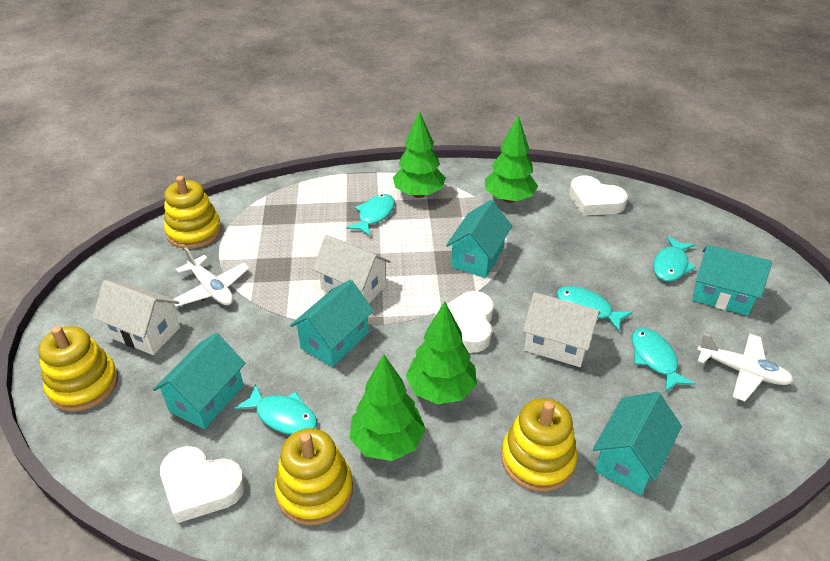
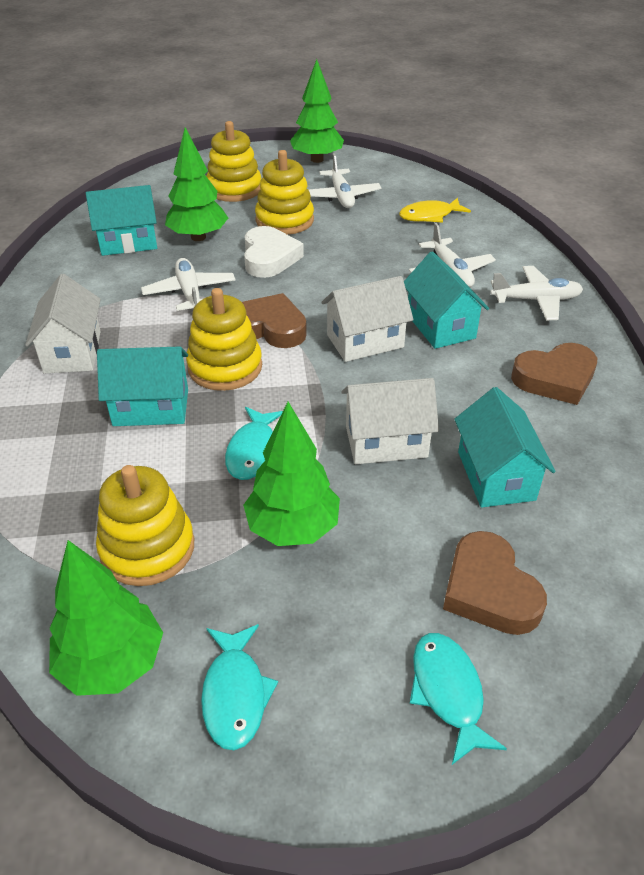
brown heart: none = 0 -> [242,293,307,348] [443,531,547,635] [511,343,597,405] = 3
turquoise fish: [234,384,317,435] [346,194,395,236] [556,286,632,331] [632,328,696,393] [653,236,696,282] = 5 -> [201,624,278,750] [225,407,283,480] [410,633,507,765] = 3
turquoise house: [153,333,245,429] [290,280,374,367] [446,200,512,278] [593,392,682,495] [692,245,772,316] = 5 -> [86,185,157,256] [97,346,188,426] [404,251,489,349] [454,387,555,507] = 4
white heart: [160,446,245,523] [434,291,494,353] [569,176,628,216] = 3 -> [244,226,304,278] = 1
white plane: [173,247,249,307] [697,333,794,402] = 2 -> [141,258,235,311] [309,154,381,208] [409,223,496,288] [490,266,583,320] = 4
yellow fish: none = 0 -> [399,197,471,223] = 1

